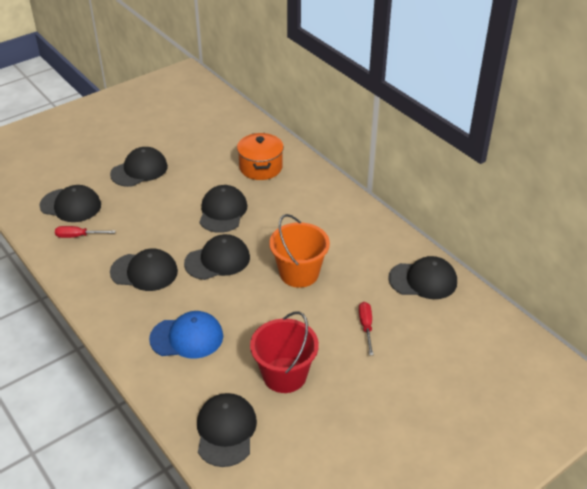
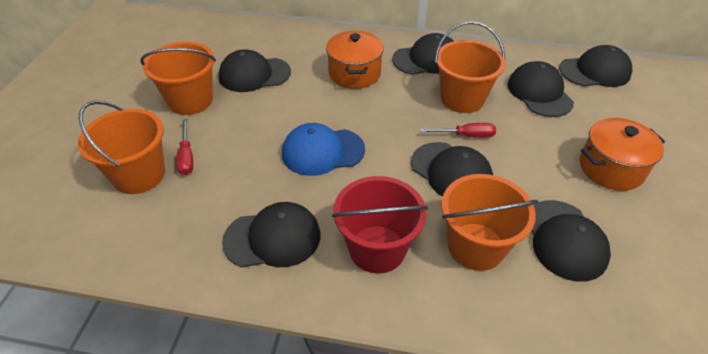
orange bucket: [269,214,330,288] = 1 -> [78,101,165,194] [140,42,216,115] [435,21,506,113] [441,174,538,271] = 4
orange pot: [237,133,284,180] = 1 -> [326,31,384,89] [580,118,665,191] = 2

